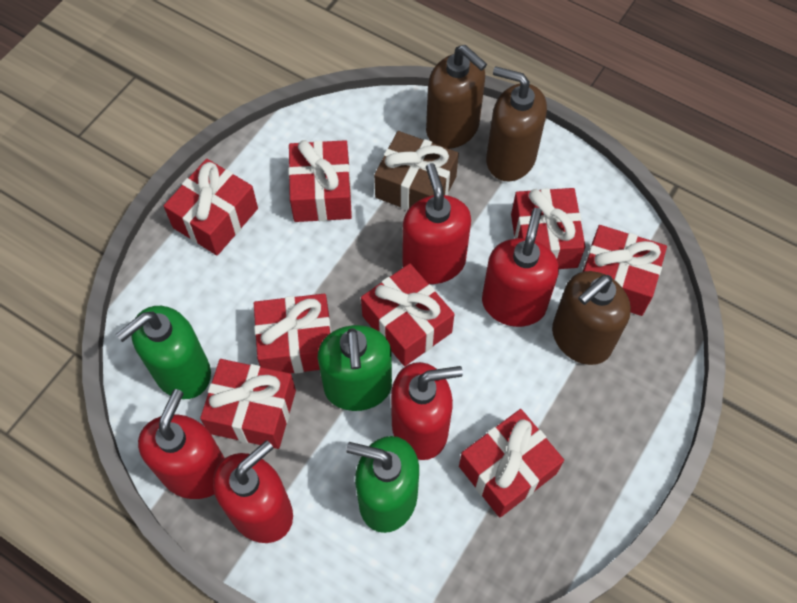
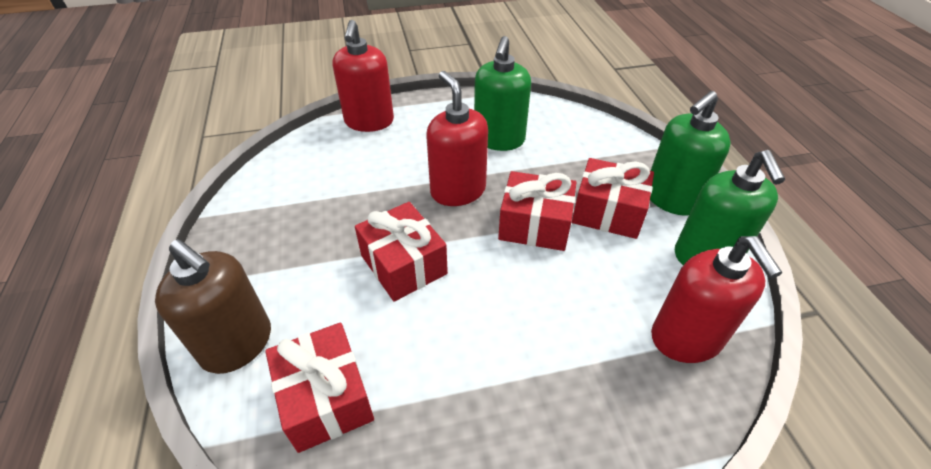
brown gift: [374,131,459,211] = 1 -> none = 0
brown soap dispenser: [426,45,487,149] [486,66,547,181] [552,271,631,365] = 3 -> [155,239,271,374] = 1
red gift: [164,159,258,256] [200,359,296,449] [254,294,331,374] [288,140,352,222] [361,263,454,366] [459,409,564,517] [511,188,586,269] [582,225,667,316] = 8 -> [265,322,374,453] [355,202,448,302] [498,171,577,251] [572,158,654,239] = 4
red soap dispenser: [138,389,225,499] [213,440,293,543] [391,362,463,460] [402,163,471,284] [482,208,559,327] = 5 -> [333,20,394,132] [426,71,488,206] [651,236,782,363] = 3

